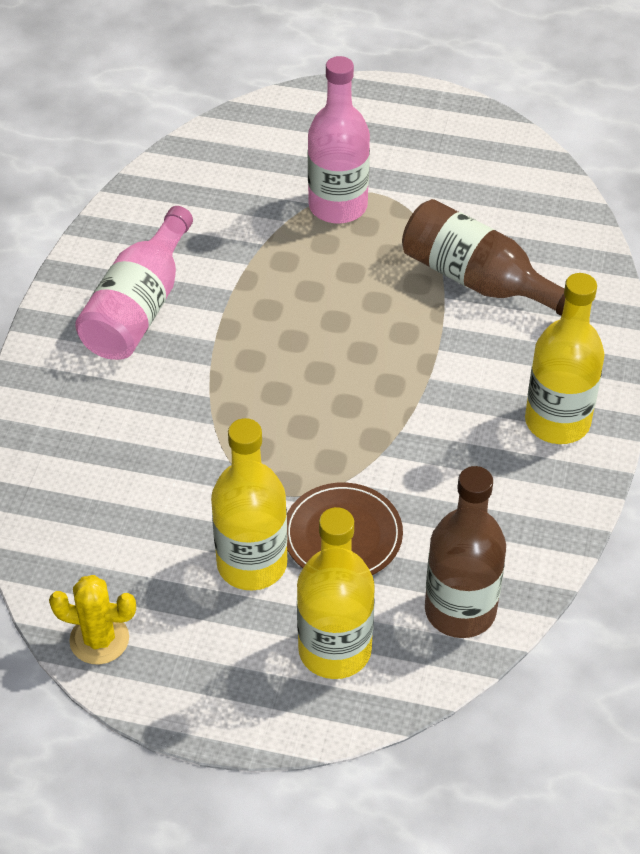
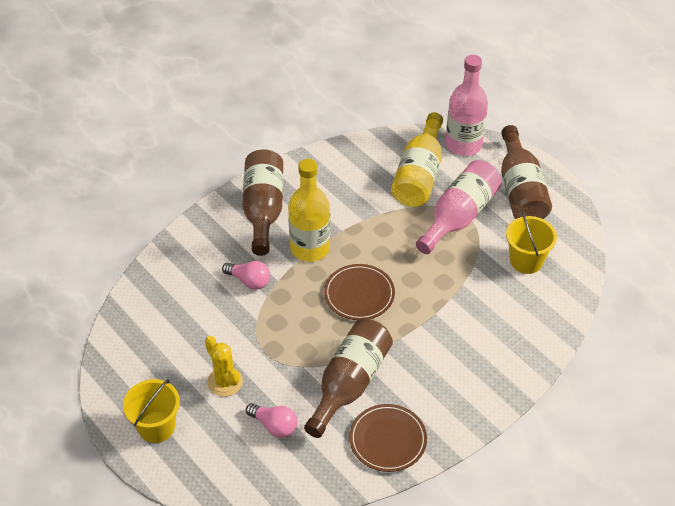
brown bottle: [402,199,565,316] [425,466,506,638] = 2 -> [243,149,283,256] [304,319,393,438] [501,125,552,219] = 3
brown plate: [287,483,403,575] = 1 -> [324,264,395,320] [349,404,427,472] = 2
pink light bulb: none = 0 -> [222,261,270,290] [246,403,297,438] = 2
yellow bottle: [211,418,287,590] [297,507,375,679] [525,273,604,444] = 3 -> [288,159,330,262] [391,112,443,207] = 2
yellow bucket: none = 0 -> [123,379,180,443] [506,211,557,274] = 2

